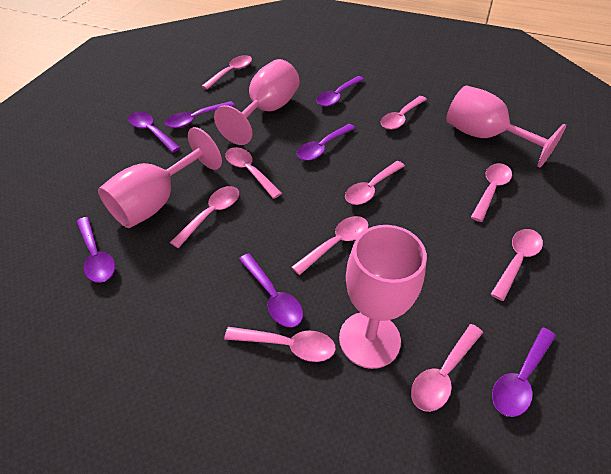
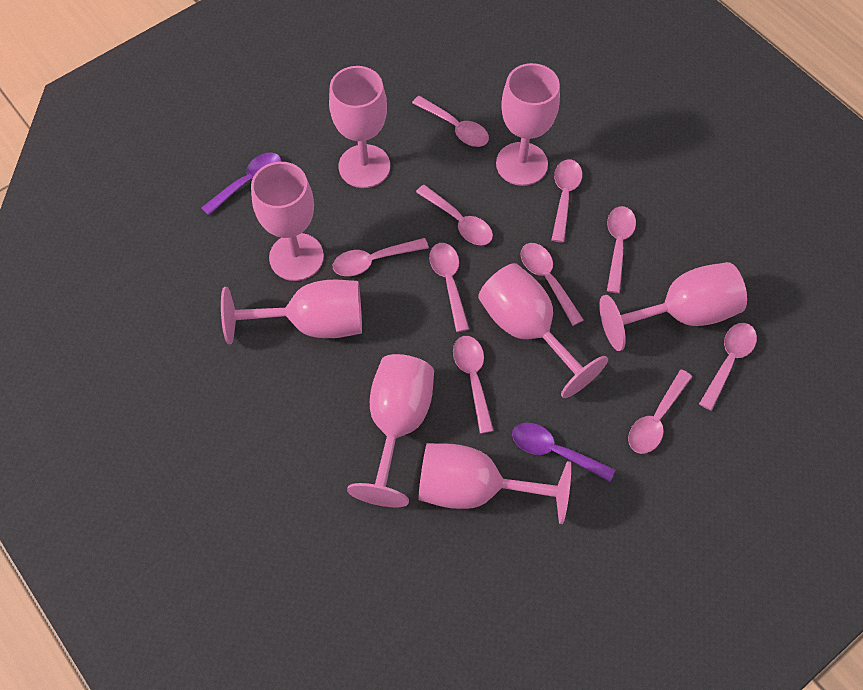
pink goblet: [98,127,222,228] [214,59,299,145] [339,225,427,369] [446,86,566,168] = 4 -> [221,280,362,344] [251,162,324,281] [329,66,390,188] [347,354,434,507] [418,443,571,524] [478,263,608,398] [496,63,560,186] [599,262,747,351] = 8
purple spoon: [76,217,115,283] [128,112,180,153] [165,101,235,128] [239,253,303,327] [297,124,355,161] [316,76,364,107] [492,328,556,417] = 7 -> [201,152,281,216] [512,422,615,482] = 2

